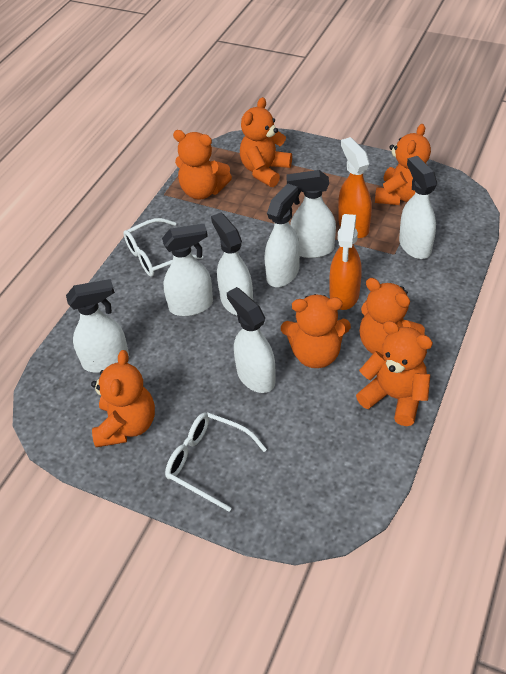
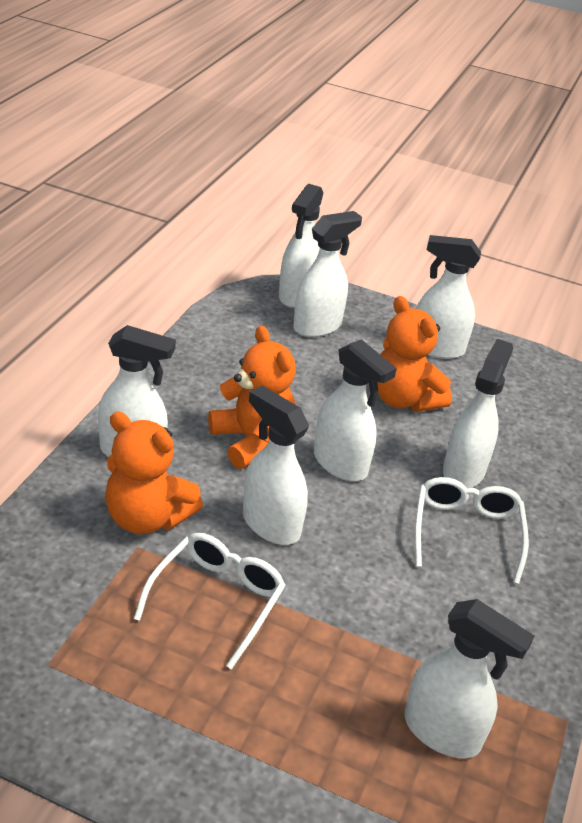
orange spray bottle: [329,214,362,310] [338,137,372,238] = 2 -> none = 0
orange teddy bear: [91,350,155,447] [173,130,232,200] [240,97,292,187] [281,294,351,368] [356,321,433,426] [359,278,425,355] [375,124,431,205] = 7 -> [105,412,203,534] [208,326,296,469] [377,296,452,412] = 3
white spray bottle: [66,279,129,373] [162,224,213,316] [211,213,253,315] [227,287,275,393] [265,184,300,287] [286,170,336,258] [399,156,437,259] = 7 -> [98,325,176,457] [243,386,309,545] [279,184,323,308] [293,211,362,337] [314,339,397,481] [405,599,534,758] [417,235,481,359] [443,339,513,488] = 8

